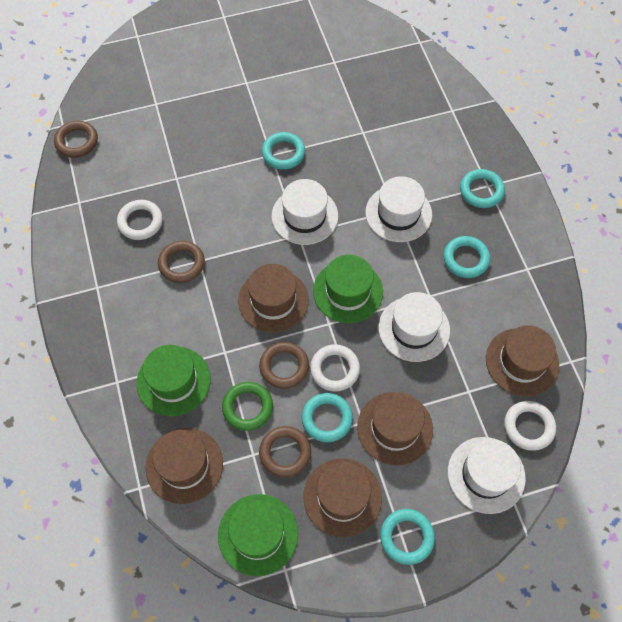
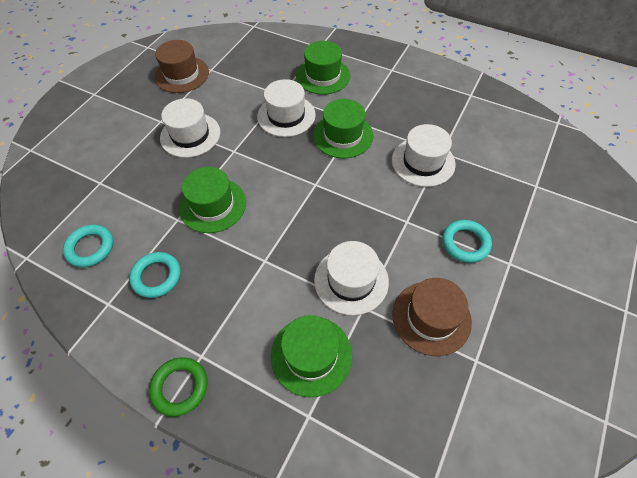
brown hat: [146,428,223,504] [238,264,309,332] [303,458,382,537] [357,392,433,465] [486,325,559,396] = 5 -> [154,40,209,93] [392,278,472,356] = 2
brown ring: [54,121,98,158] [158,241,205,283] [259,342,309,389] [259,426,311,477] = 4 -> none = 0
green hat: [137,345,211,416] [218,494,298,576] [313,255,383,323] = 3 -> [179,167,246,233] [271,315,352,397] [296,41,351,95] [313,99,373,158] = 4
turquoise ring: [262,132,305,170] [302,393,353,442] [380,509,435,565] [443,236,490,278] [460,169,505,208] = 5 -> [63,225,113,267] [129,252,181,298] [442,220,492,263] = 3
white ring: [117,200,163,240] [310,344,360,392] [504,401,556,451] = 3 -> none = 0

